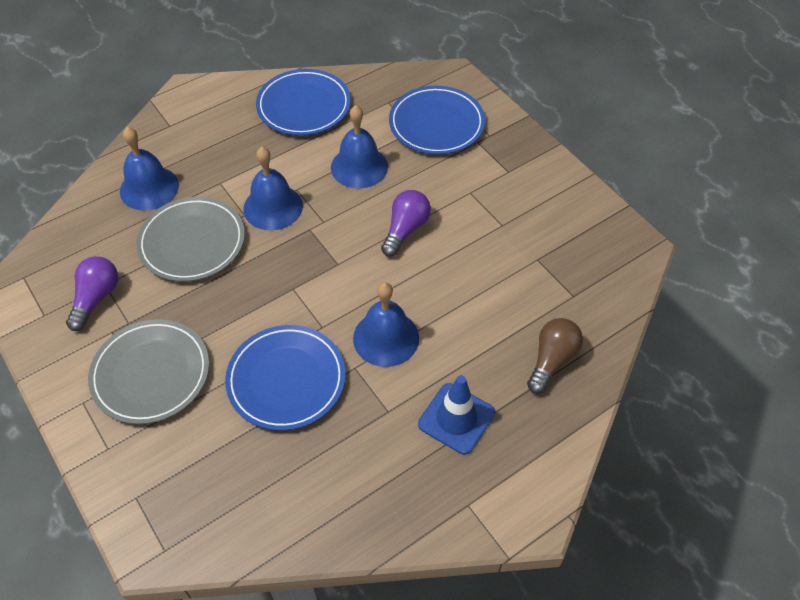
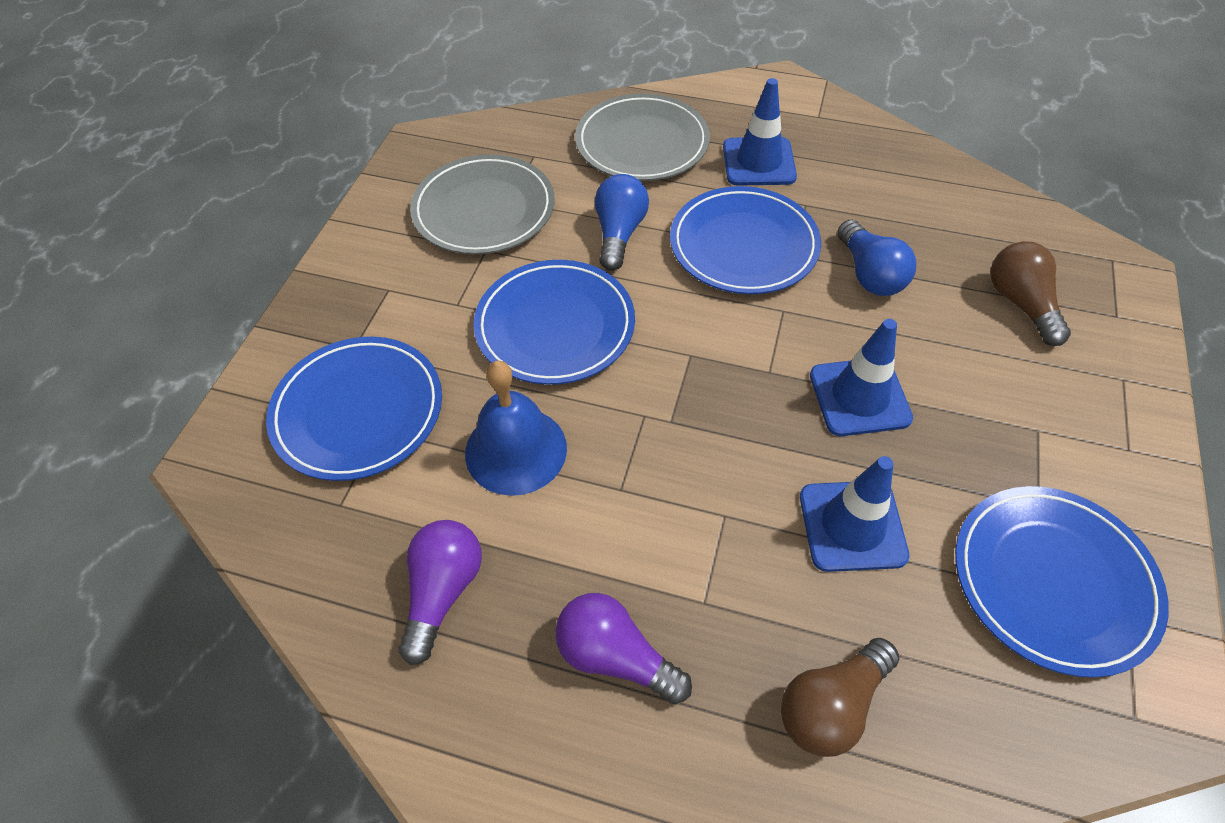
blue bell: [120,127,179,211] [243,147,303,230] [331,105,388,189] [353,282,419,367] = 4 -> [465,361,567,496] = 1
blue light bulb: none = 0 -> [595,174,649,271] [837,220,917,296] = 2
blue plate: [225,325,346,431] [256,69,351,135] [389,86,485,155] = 3 -> [266,337,442,481] [474,260,635,385] [670,186,821,294] [955,486,1169,678] = 4
blue traffic cone: [418,375,495,455] = 1 -> [723,78,797,186] [800,456,910,572] [810,319,913,436] = 3
brown light bulb: [527,318,583,394] = 1 -> [781,638,899,757] [990,241,1071,346] = 2

